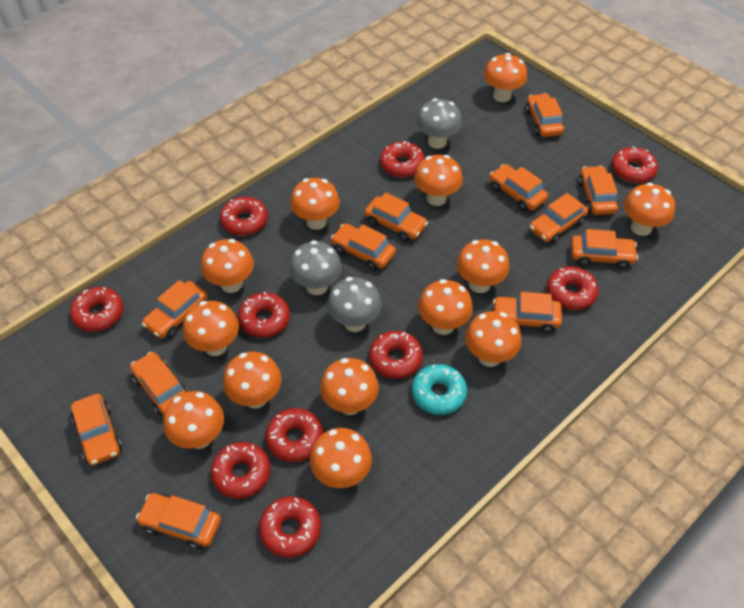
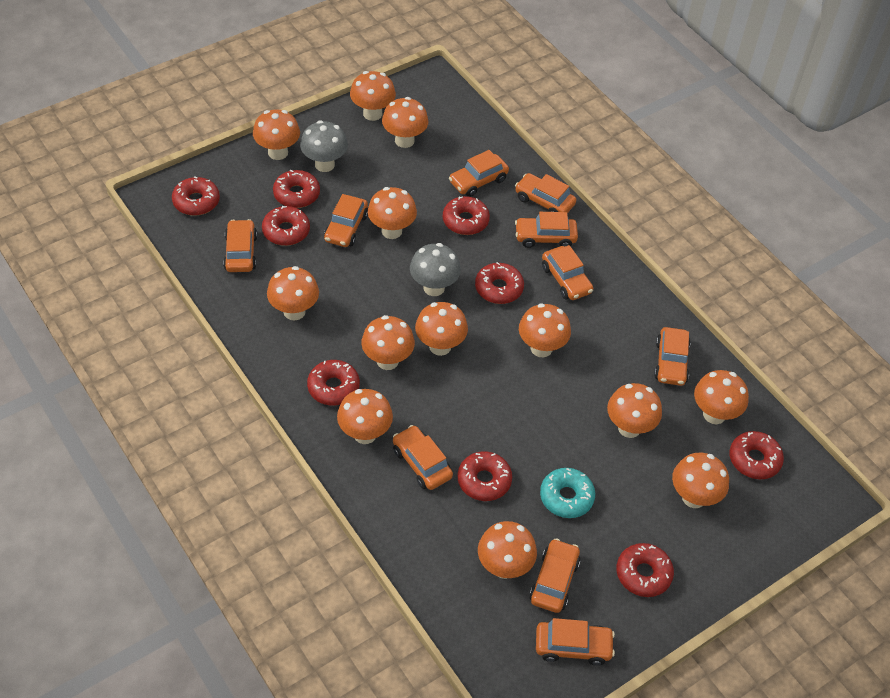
grey mushroom: [289,240,342,295] [327,277,382,332] [416,98,462,149] = 3 -> [300,120,348,172] [410,243,461,296] = 2
orange car: [71,394,122,465] [130,352,189,416] [136,493,221,550] [142,280,208,338] [331,224,396,271] [364,192,428,242] [490,164,548,212] [493,292,562,333] [525,93,564,137] [530,193,588,244] [571,229,638,269] [578,166,618,215] = 12 -> [223,219,257,272] [324,194,368,247] [393,425,453,490] [449,150,509,197] [515,173,576,213] [515,212,578,248] [529,538,580,613] [536,618,615,666] [542,245,593,300] [654,327,690,386] = 10
red donut: [70,287,123,332] [211,442,271,499] [220,197,268,236] [238,292,290,338] [259,496,321,558] [266,408,323,462] [369,331,423,379] [380,141,425,178] [547,266,599,310] [611,146,658,183] = 10 -> [172,176,220,216] [262,206,310,246] [273,170,320,208] [307,360,360,405] [443,196,490,235] [458,451,512,501] [475,262,524,304] [616,543,674,597] [729,431,784,479] = 9

